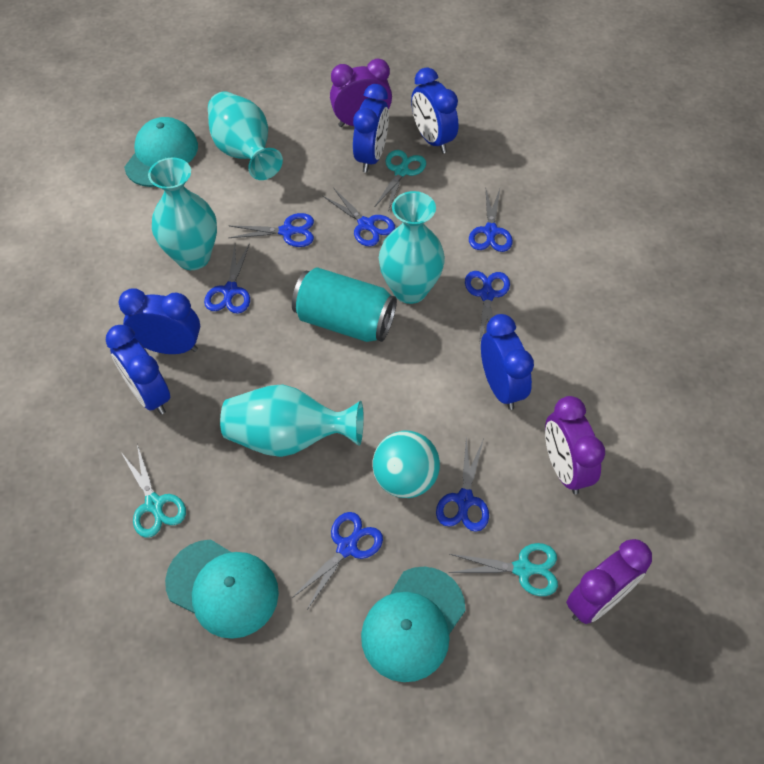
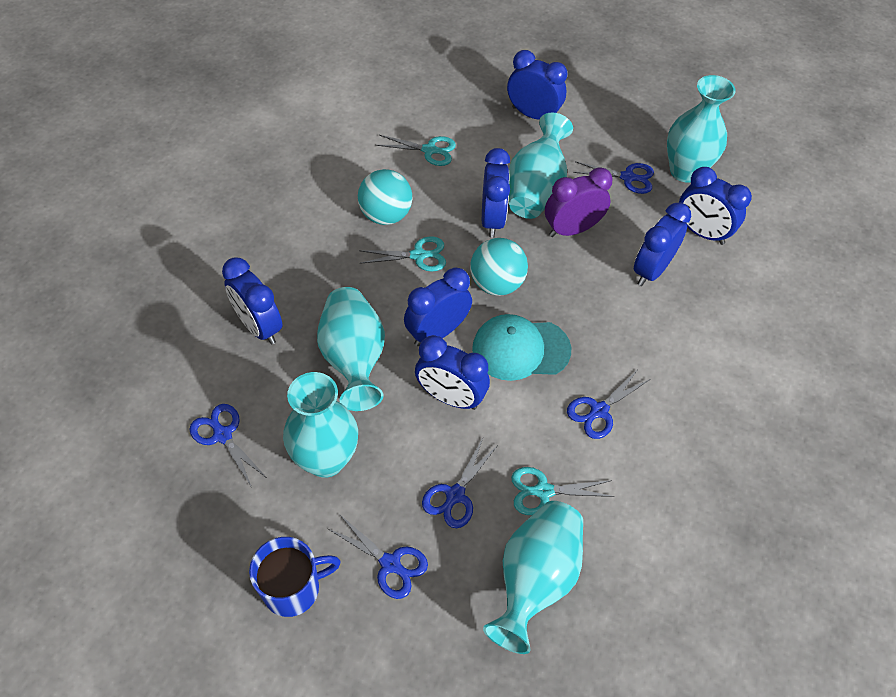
blue clock: [106,325,171,415] [118,289,200,354] [353,84,389,173] [411,67,458,153] [481,314,534,410] = 5 -> [222,257,282,345] [404,267,472,346] [415,335,490,410] [482,148,510,238] [507,50,567,120] [634,202,691,286] [679,167,752,245] = 7
blue mug: none = 0 -> [249,537,341,617] = 1
blue scissors: [204,243,250,314] [229,213,314,247] [292,512,383,610] [323,189,395,247] [436,437,489,532] [465,271,510,343] [469,189,513,252] = 7 -> [190,404,268,486] [327,514,428,599] [422,438,498,528] [567,370,650,439] [573,161,654,194] = 5
purple clock: [330,58,392,127] [545,396,605,494] [566,539,652,624] = 3 -> [545,167,613,237] = 1
turquoise ball: [373,431,440,498] = 1 -> [358,169,412,225] [470,238,528,296] = 2
turquoise can: [292,267,397,342] = 1 -> none = 0
turquoise cap: [124,117,198,187] [165,539,279,639] [361,567,465,682] = 3 -> [472,314,571,381] = 1
turquoise vase: [148,158,217,270] [208,91,283,180] [220,384,364,457] [379,191,445,304] = 4 -> [283,372,358,478] [317,287,385,411] [483,501,583,654] [509,112,573,219] [667,75,736,183] = 5

